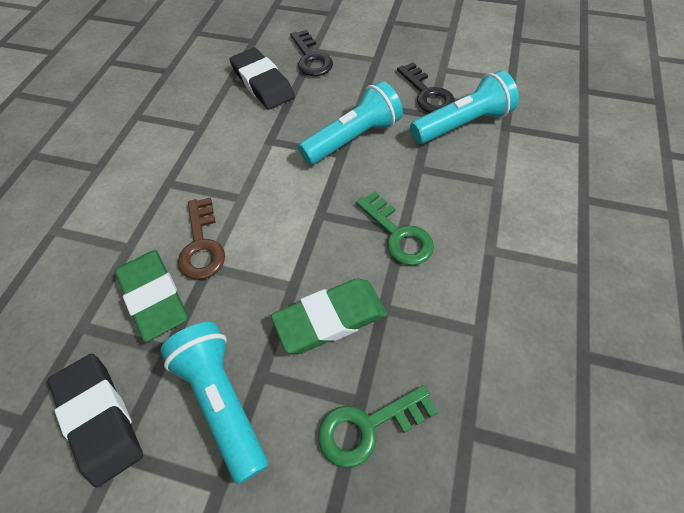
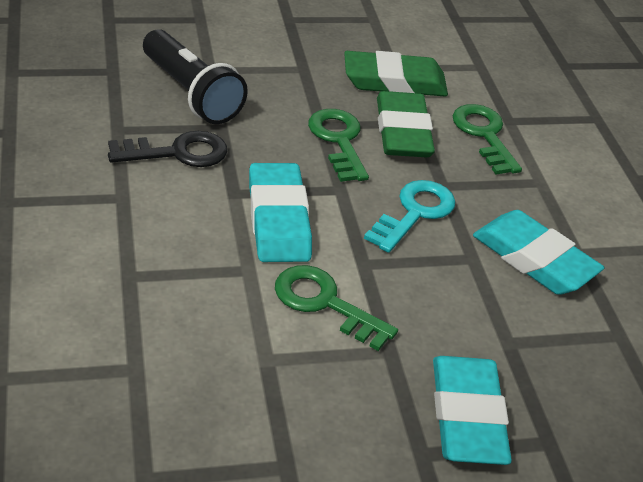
black eraser: [48,354,143,488] [229,48,295,110] = 2 -> none = 0
black flashlight: none = 0 -> [143,29,248,124] = 1
black key: [290,29,333,76] [397,62,455,113] = 2 -> [108,131,227,167] = 1
brown key: [178,197,225,280] = 1 -> none = 0
green key: [318,385,438,468] [356,191,434,266] = 2 -> [275,265,398,351] [308,109,369,182] [452,104,522,174] = 3
turquoise eraser: none = 0 -> [249,163,312,262] [433,356,512,465] [473,210,605,295] = 3
turquoise flashlight: [161,322,268,484] [298,81,403,165] [410,70,519,144] = 3 -> none = 0
turquoise key: none = 0 -> [364,180,455,253] = 1

